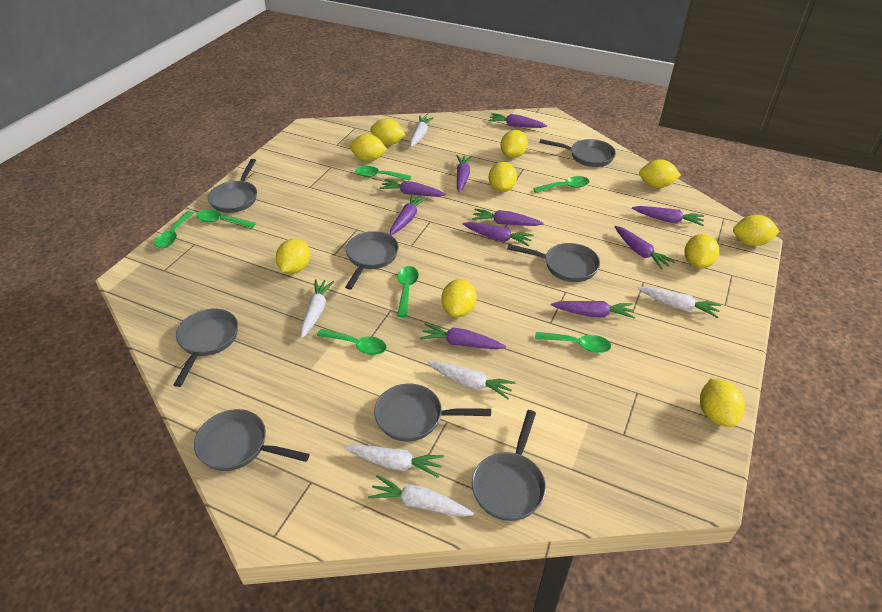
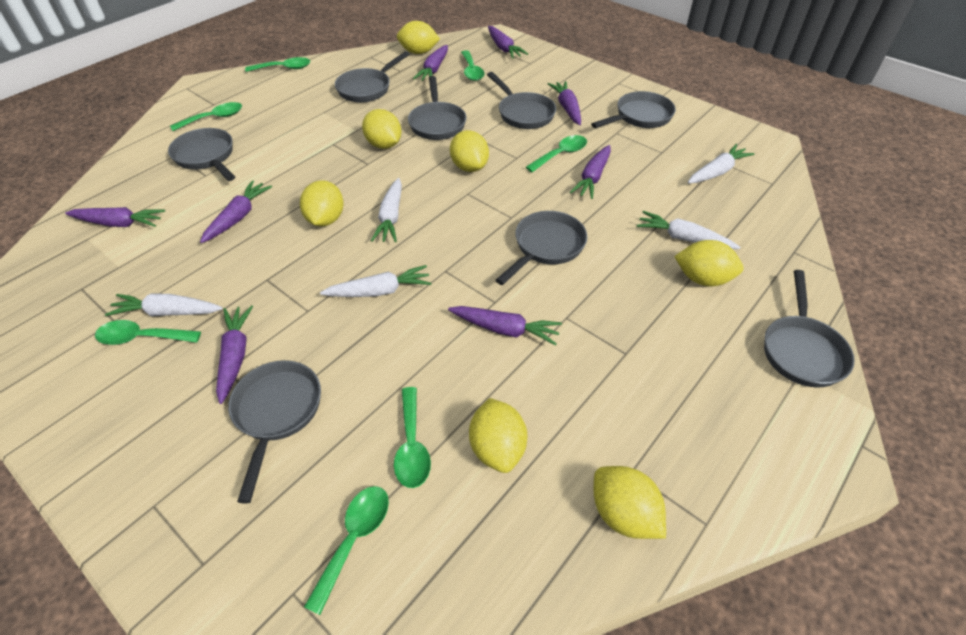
purple carrot: [380,179,446,197] [390,194,428,235] [420,323,506,350] [456,155,472,192] [463,222,534,246] [472,209,543,226] [488,113,547,128] [551,301,635,318] [615,226,675,270] [632,206,704,226] = 10 -> [65,207,165,227] [200,180,272,243] [216,305,253,404] [413,45,448,81] [448,306,562,346] [488,26,528,59] [548,81,581,125] [570,145,611,199] = 8
white carrot: [300,279,335,338] [344,444,444,478] [368,475,474,517] [410,116,434,147] [427,361,516,399] [637,287,721,318] = 6 -> [105,294,223,317] [320,265,431,297] [371,178,402,242] [637,211,740,249] [688,144,755,184] = 5
yellow lemon: [276,239,310,274] [349,134,387,162] [370,118,405,145] [441,279,477,317] [489,162,517,192] [501,130,528,158] [639,159,681,188] [685,234,719,269] [700,379,745,427] [733,215,780,246] = 10 -> [300,180,344,227] [362,109,402,149] [397,21,440,54] [450,130,489,172] [469,398,527,473] [594,466,666,539] [674,240,743,286] = 7

